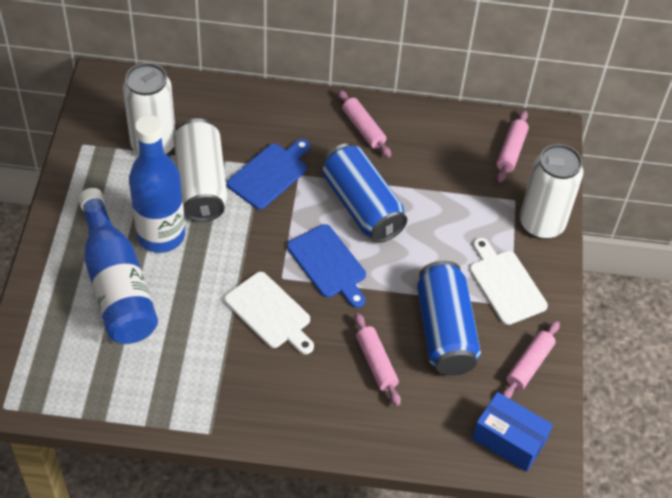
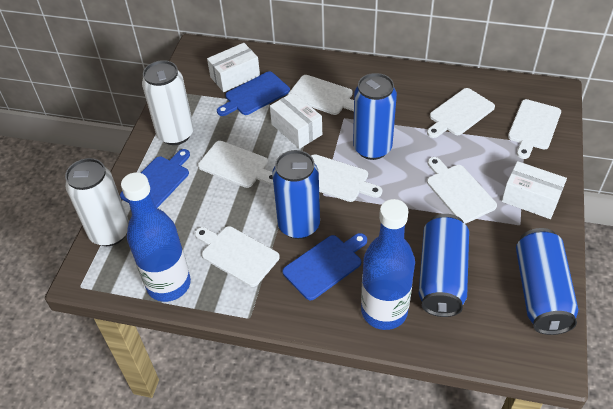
blue box: [472,392,553,472] = 1 -> none = 0
blue can: [322,143,407,243] [417,261,481,376] = 2 -> [272,150,320,239] [353,73,397,160] [419,214,469,317] [516,228,578,335] = 4
blue cutting board: [227,139,310,209] [287,224,366,308] = 2 -> [120,149,190,208] [217,71,290,116] [282,233,367,300] = 3
pink rolling pin: [338,90,391,157] [354,313,401,406] [497,110,529,183] [502,321,560,399] = 4 -> none = 0
white box: none = 0 -> [207,43,260,92] [270,92,322,149] [502,161,567,219] = 3
white can: [123,63,176,155] [174,118,227,222] [520,144,583,239] = 3 -> [65,158,129,246] [142,60,194,145] = 2
white cutting board: [224,272,314,354] [470,238,548,325] = 2 -> [195,226,280,287] [198,141,273,188] [288,75,354,115] [311,154,382,202] [427,88,495,138] [427,157,497,224] [508,99,561,159] = 7

